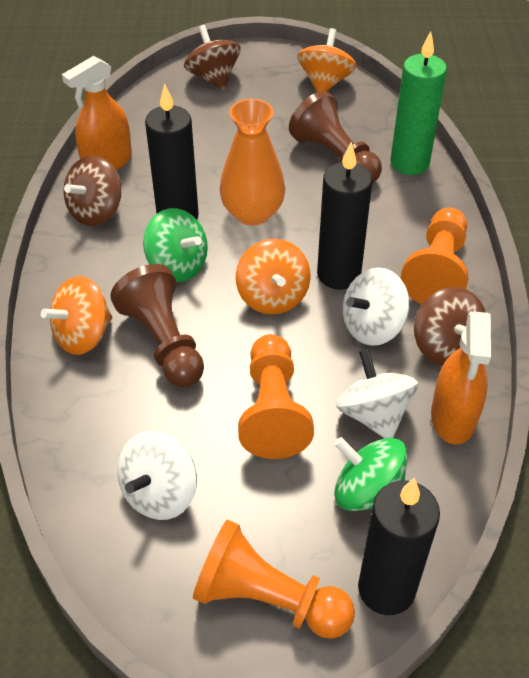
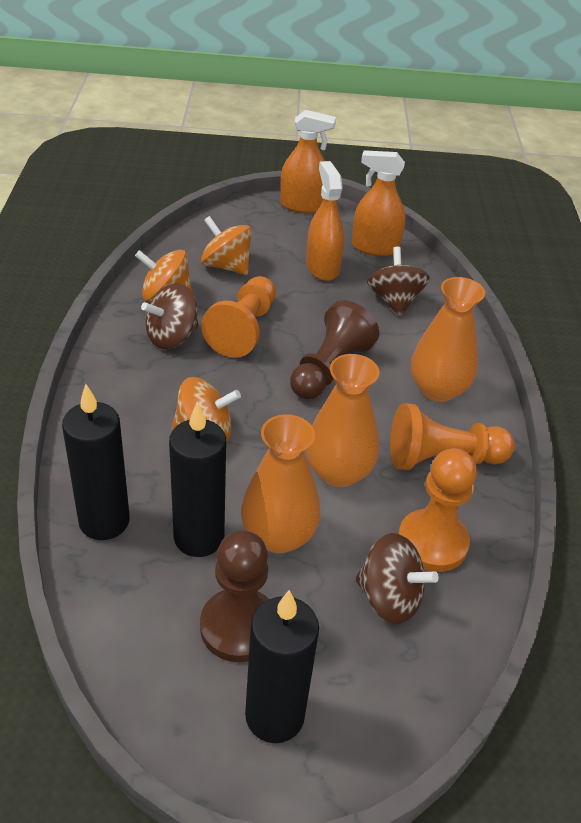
green candle: [390,31,447,175] = 1 -> none = 0
green spinning top: [143,208,208,282] [334,437,408,511] = 2 -> none = 0
orange spray bottle: [62,56,132,170] [431,311,491,444] = 2 -> [280,110,336,213] [306,161,344,281] [352,150,405,256] = 3
orange vase: [220,99,285,226] = 1 -> [241,414,321,553] [306,354,380,487] [411,277,485,402] = 3
white spinning top: [117,431,197,520] [336,349,418,438] [343,268,410,346] = 3 -> none = 0

